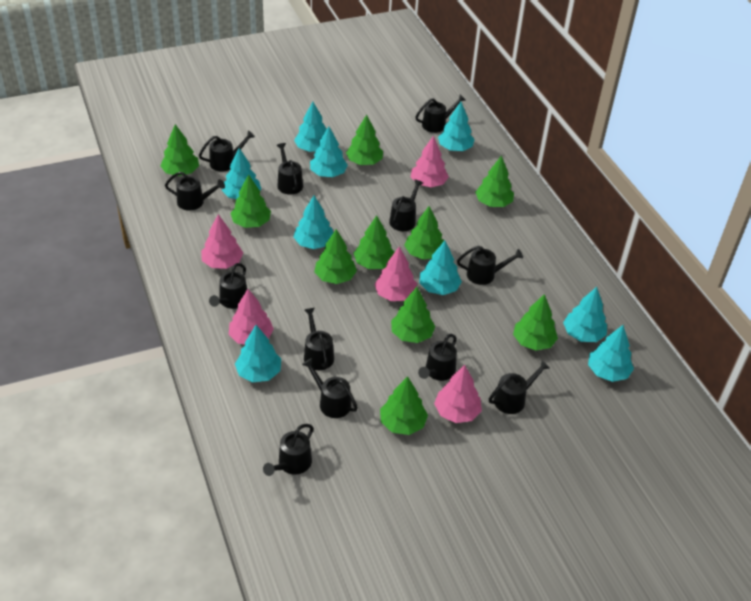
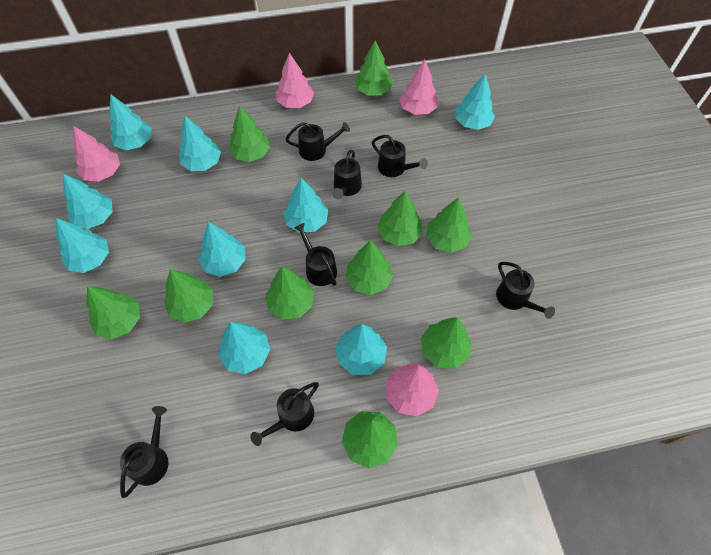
black watering can: [165,172,225,211] [199,130,255,172] [209,263,247,309] [263,424,313,476] [276,143,303,195] [302,358,358,418] [304,308,334,370] [389,179,423,231] [415,94,466,133] [418,334,457,381] [457,246,523,285] [489,360,550,414] = 12 -> [120,406,168,498] [250,382,319,446] [285,122,350,161] [294,223,337,286] [332,150,362,199] [372,135,428,177] [496,262,555,319] = 7
pink tree: [201,214,243,269] [229,289,274,345] [374,246,417,301] [411,136,449,187] [434,365,482,423] = 5 -> [73,126,120,182] [276,53,314,108] [386,364,439,416] [399,59,438,115] = 4

